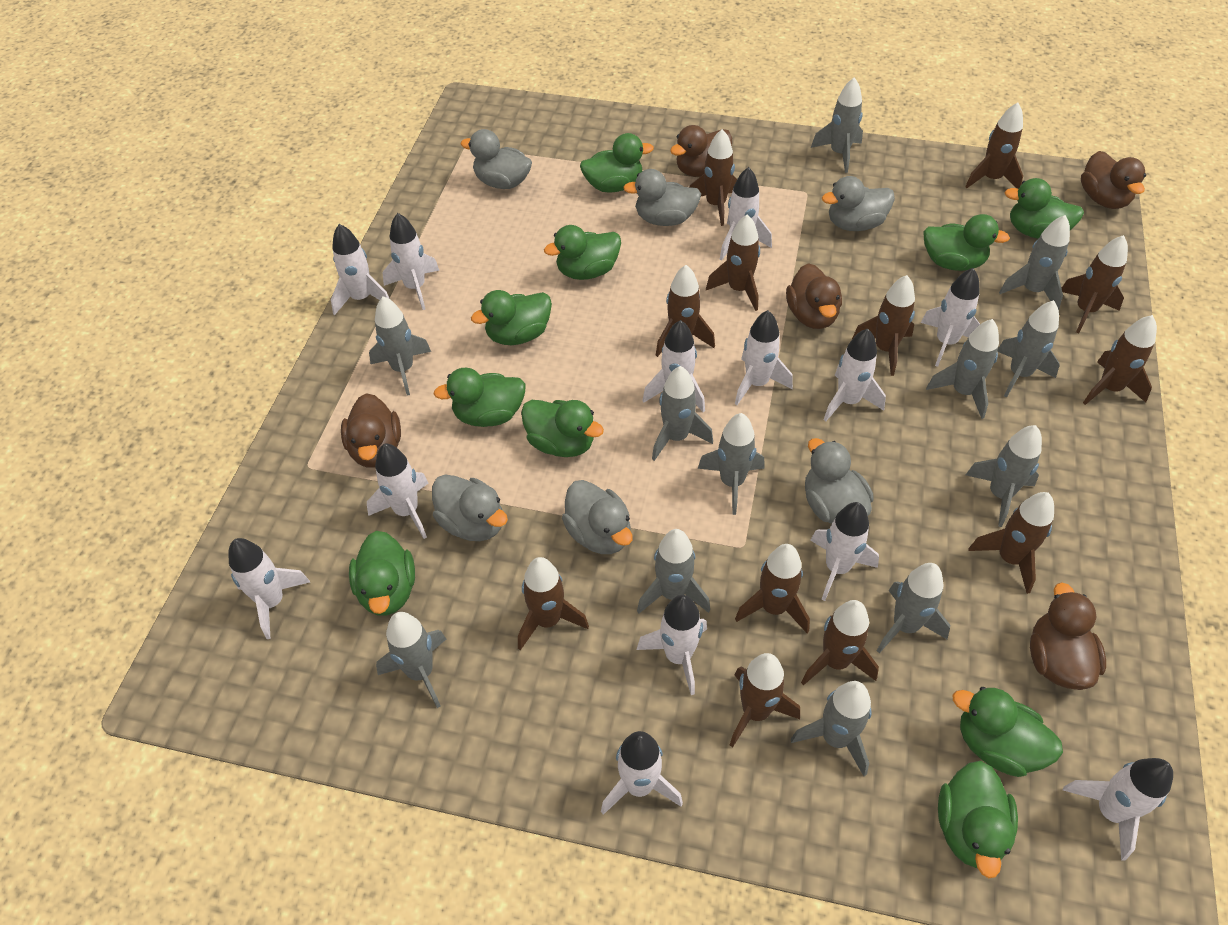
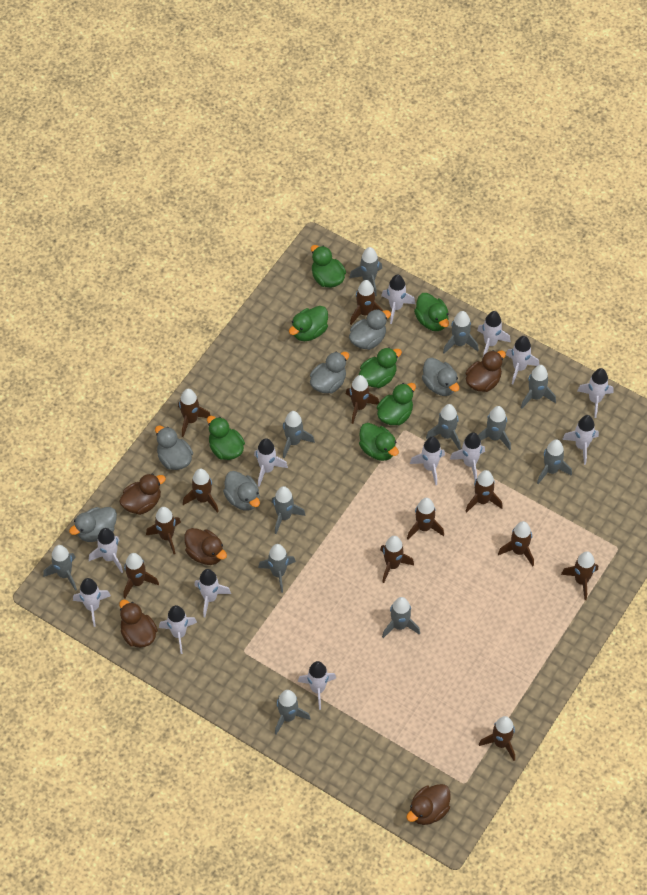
green duck: [349,531,415,616] [434,368,526,427] [471,290,552,345] [521,400,604,457] [544,225,621,280] [580,133,654,193] [924,214,1010,271] [938,761,1018,878] [953,687,1063,777] [1004,178,1084,239] = 10 -> [207,416,245,460] [289,306,328,341] [311,245,346,288] [359,347,402,388] [359,423,399,461] [377,383,416,425] [414,293,449,331] = 7

